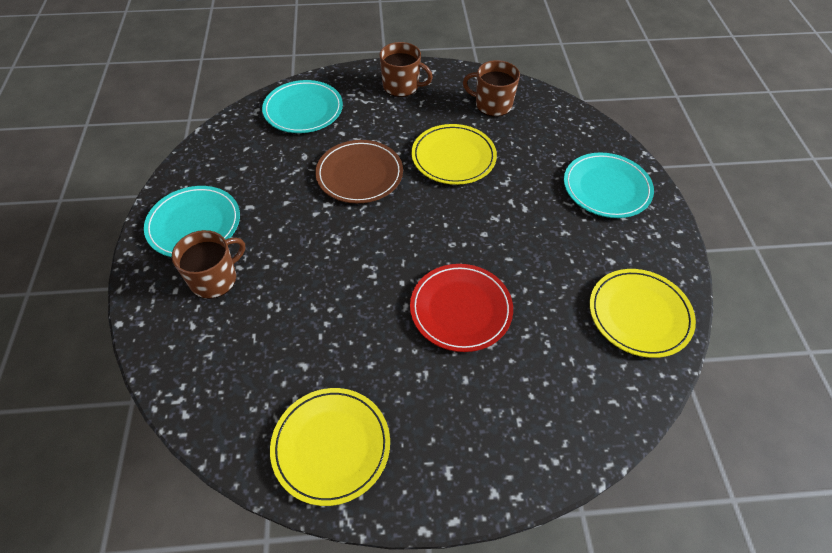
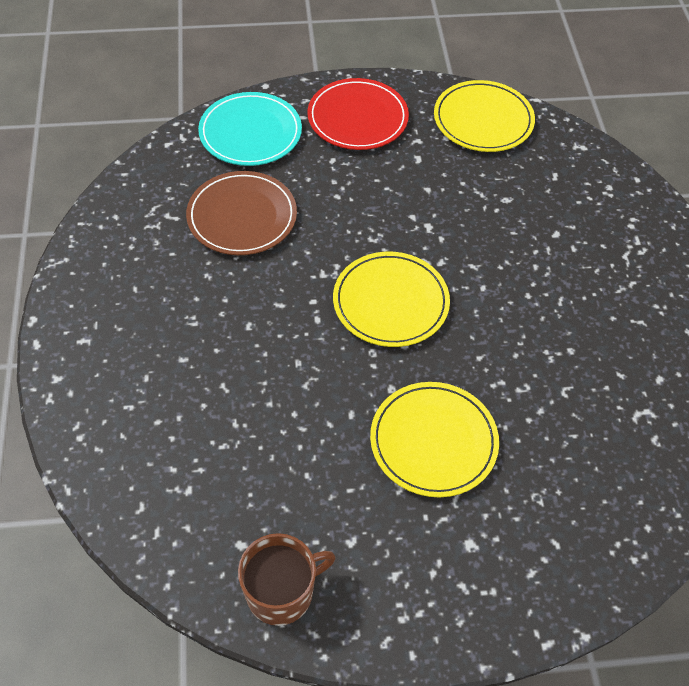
brown mug: [172,230,245,299] [379,42,433,97] [463,60,520,117] = 3 -> [238,533,336,626] = 1
turquoise plate: [144,186,240,257] [262,80,343,133] [564,153,654,218] = 3 -> [198,92,302,166] = 1

